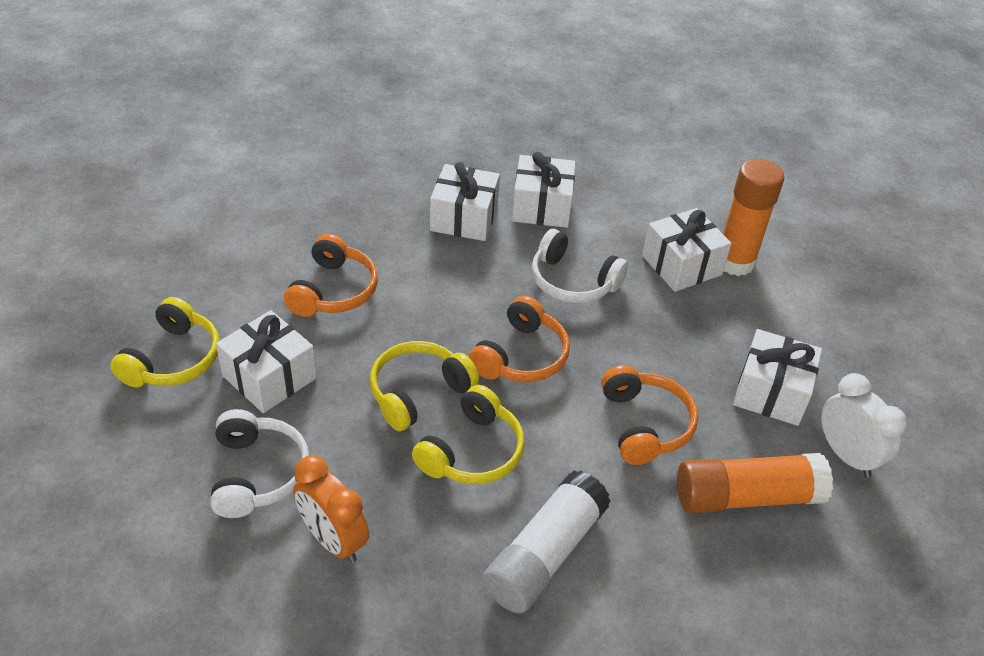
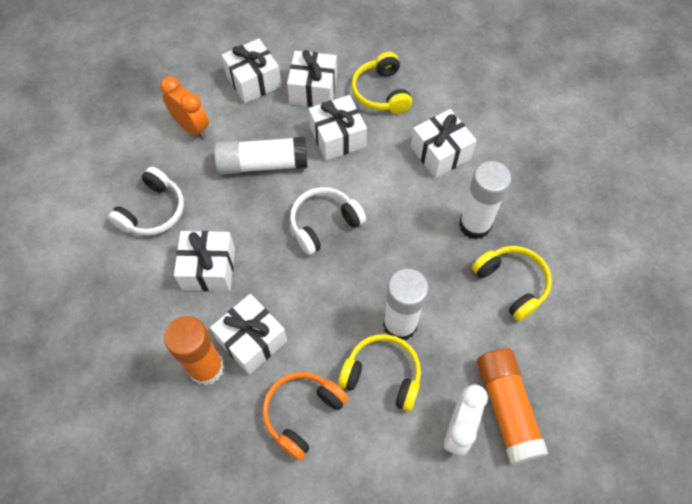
orange headphones: [284,234,378,317] [469,296,570,382] [601,365,698,465] = 3 -> [262,372,348,461] = 1
white gift: [216,310,317,413] [430,162,500,241] [512,152,575,228] [642,208,732,292] [733,329,822,426] = 5 -> [174,231,235,291] [210,294,287,375] [221,38,282,103] [287,50,337,107] [309,95,367,161] [411,109,477,178] = 6
white glue stick: [482,470,611,613] = 1 -> [214,137,308,175] [383,269,429,340] [459,161,511,240] = 3

